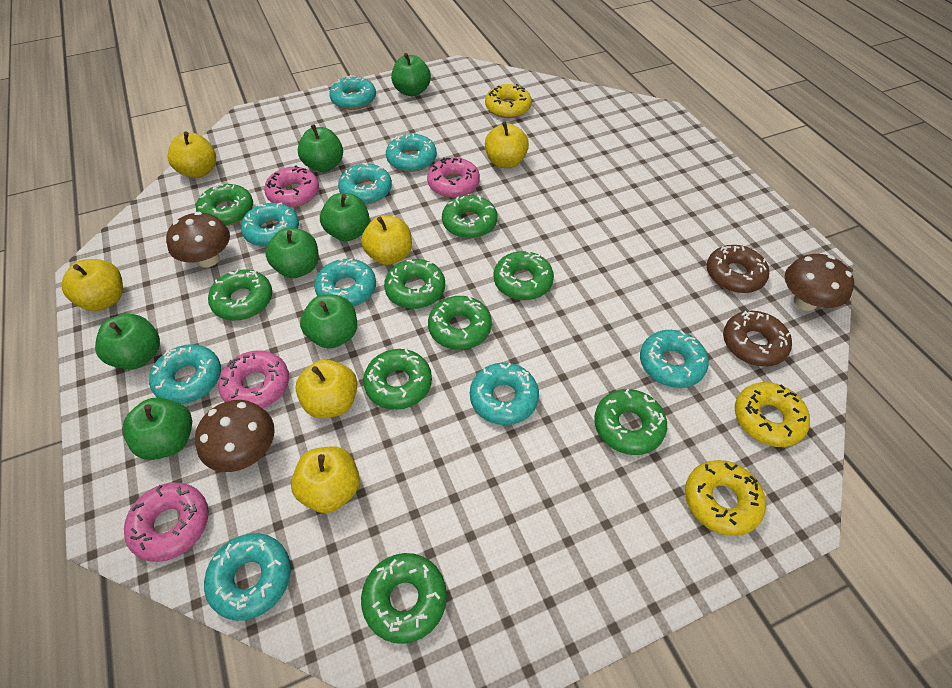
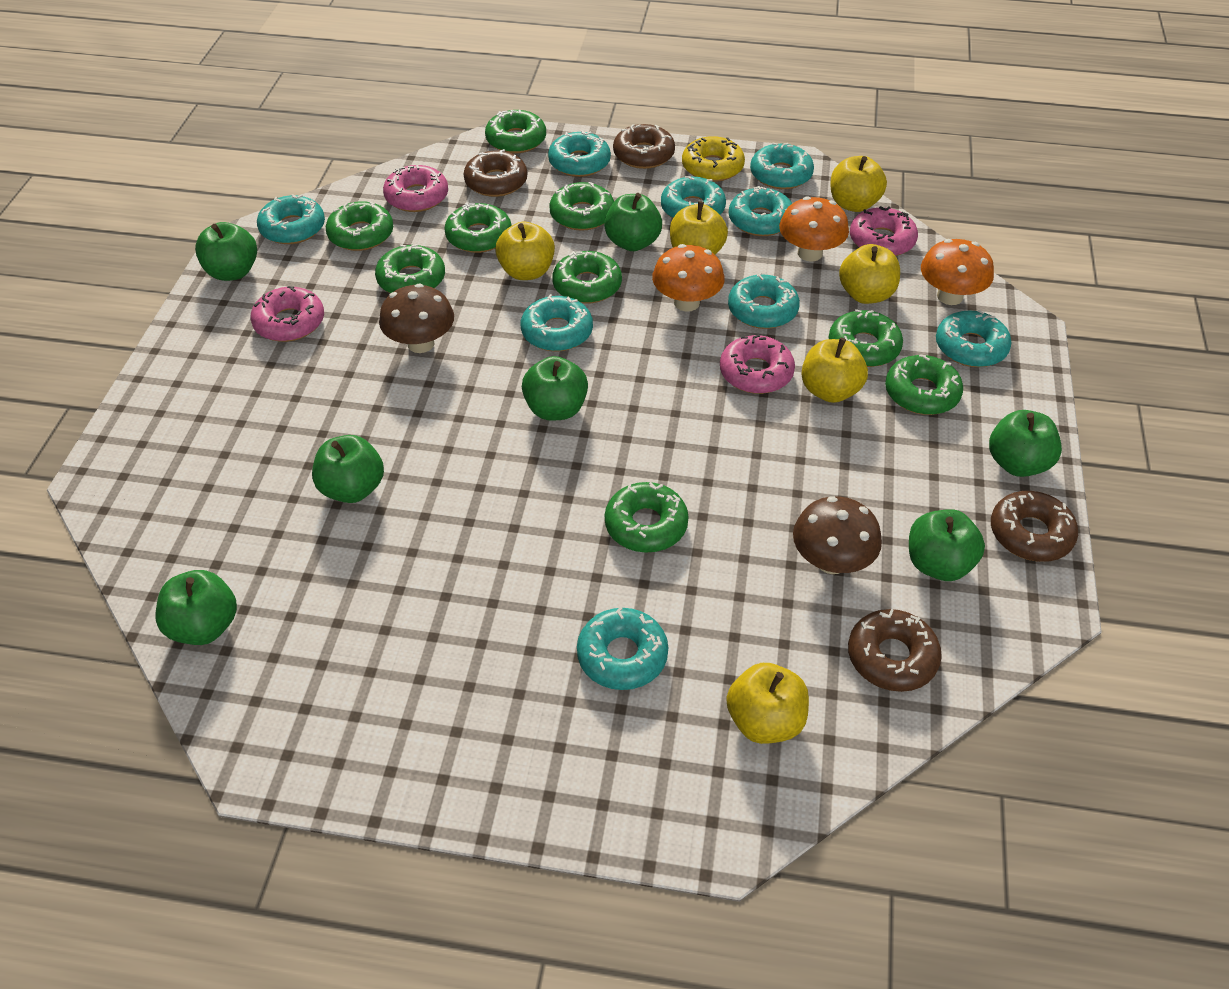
brown donut: [707,245,769,293] [723,311,792,367] = 2 -> [464,149,527,197] [613,124,675,169] [848,609,942,692] [991,491,1078,562] = 4
brown mushroom: [166,212,230,267] [195,400,275,472] [785,254,854,311] = 3 -> [379,284,454,353] [793,496,882,574] = 2
orange mushroom: none = 0 -> [652,244,725,312] [779,196,849,262] [921,239,994,305] = 3
yellow donut: [485,84,532,118] [685,460,766,536] [735,382,810,447] = 3 -> [682,136,745,182] = 1

